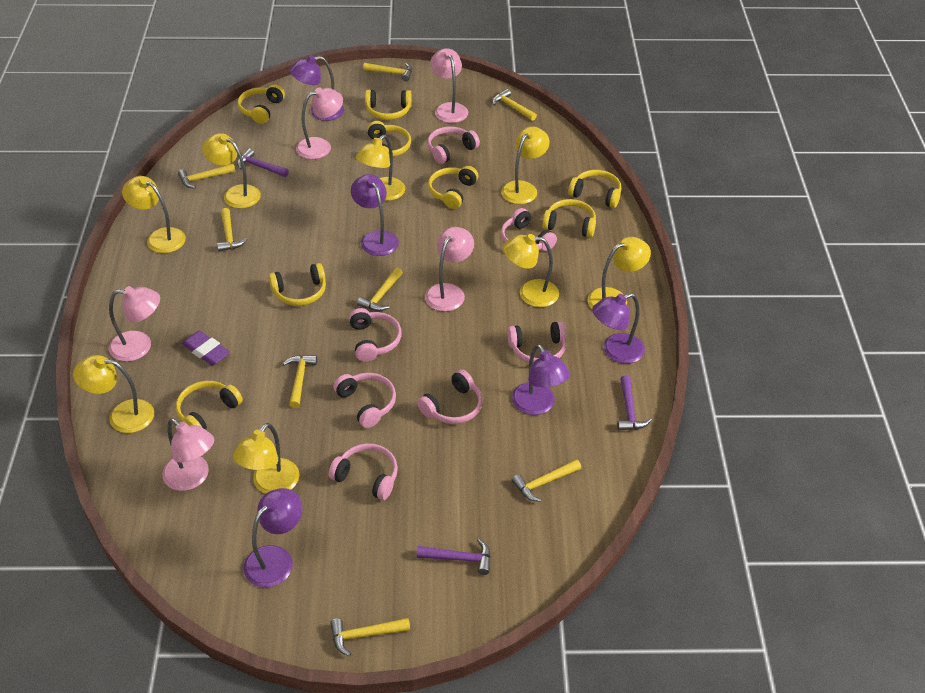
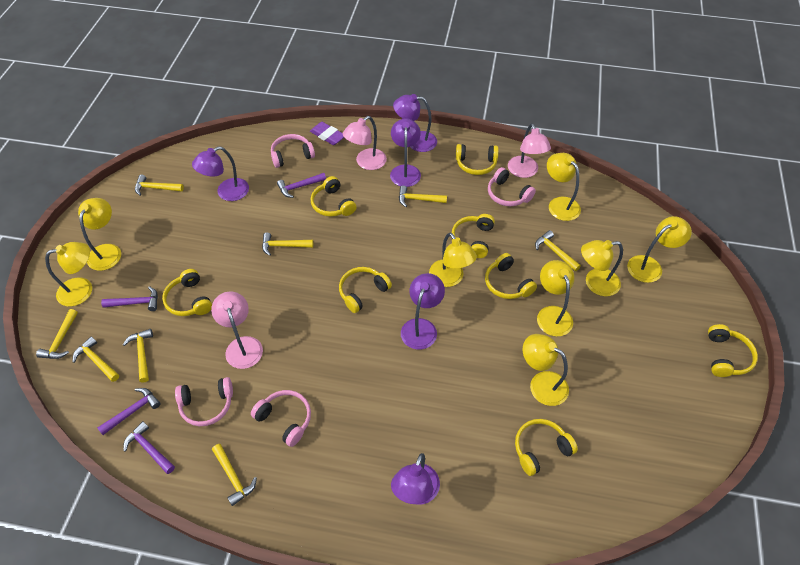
pink headphones: [329,443,398,500] [333,373,396,428] [349,308,402,362] [417,369,483,424] [427,126,480,164] [501,208,557,251] [507,321,566,363] = 7 -> [175,377,233,426] [251,390,311,447] [271,134,315,168] [488,167,536,206] = 4
pink lamp: [109,286,160,362] [162,418,214,491] [296,88,343,159] [425,227,474,311] [430,48,468,123] = 5 -> [211,291,263,369] [343,116,387,170] [508,124,551,178] = 3
purple hammer: [237,149,289,177] [417,539,490,575] [617,376,652,431] = 3 -> [97,388,161,435] [101,286,158,311] [123,421,175,474] [277,173,326,198] = 4

